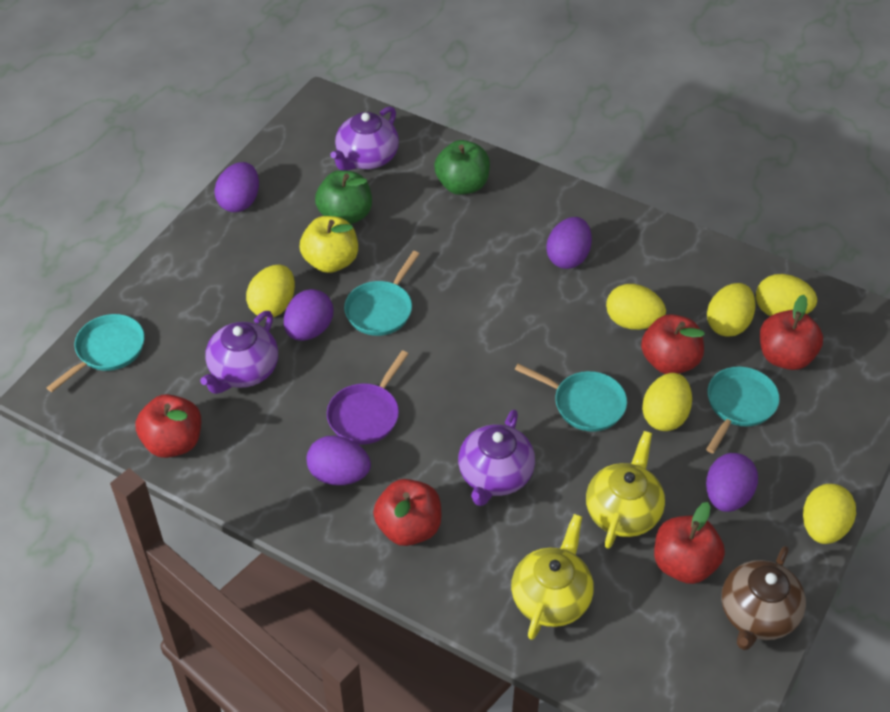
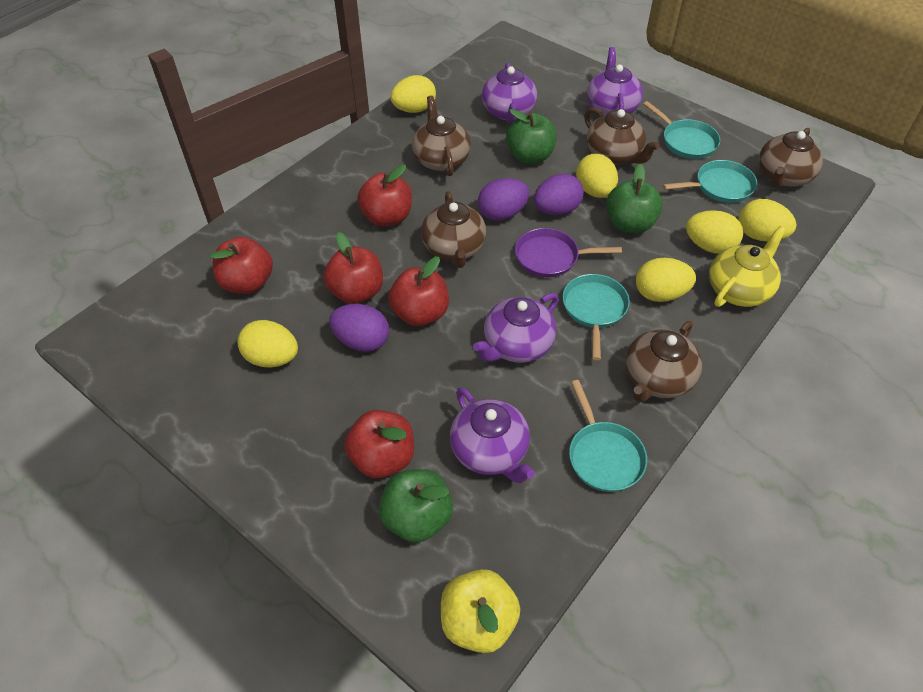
brown teapot: [721,546,806,650] = 1 -> [412,96,471,176] [421,191,486,268] [584,108,660,165] [625,321,702,402] [759,128,823,188] = 5
green apple: [315,170,372,224] [434,140,490,195] = 2 -> [379,469,453,542] [506,109,557,164] [606,164,663,233] = 3
purple egg: [214,162,259,212] [284,289,333,341] [306,435,371,485] [546,217,592,269] [706,453,758,512] = 5 -> [329,304,389,352] [478,178,529,221] [534,174,584,215] = 3
purple teapot: [200,311,278,394] [331,106,399,171] [458,410,535,506] = 3 -> [450,387,535,483] [473,293,559,363] [482,63,537,123] [587,47,643,116] = 4
yellow teapot: [511,514,594,640] [586,431,665,549] = 2 -> [709,226,786,307] = 1

